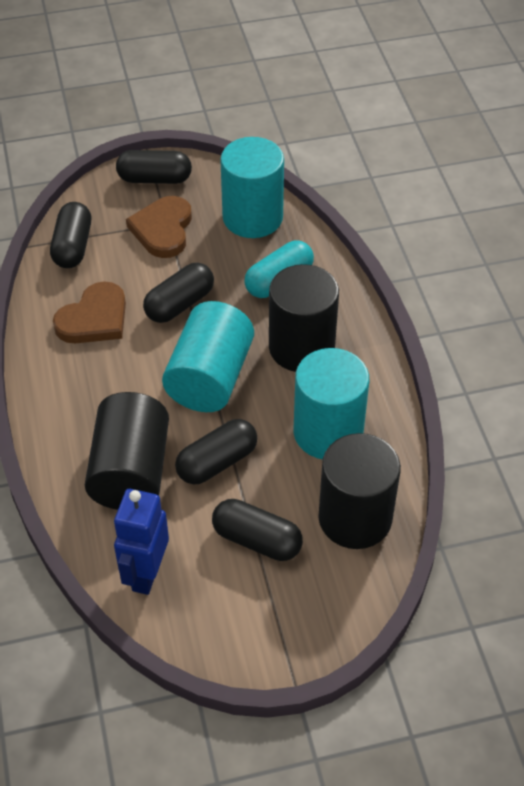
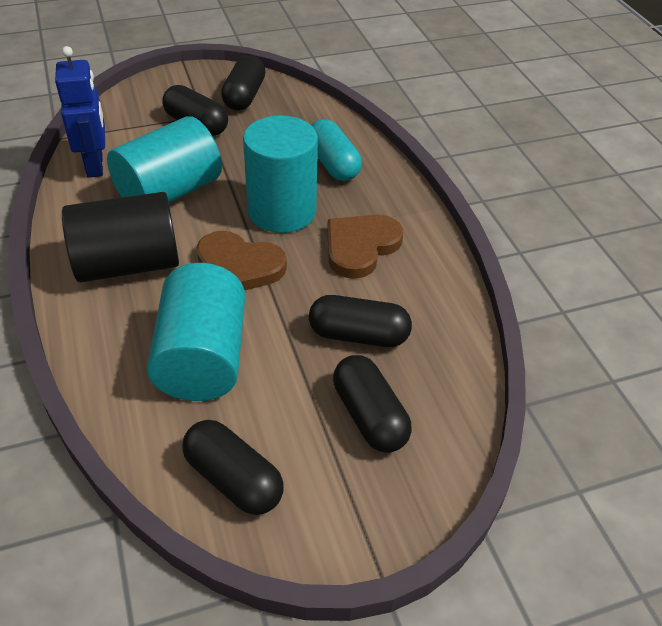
black cylinder: [85,392,169,510] [269,264,339,372] [318,433,401,549] = 3 -> [62,192,179,282] = 1

